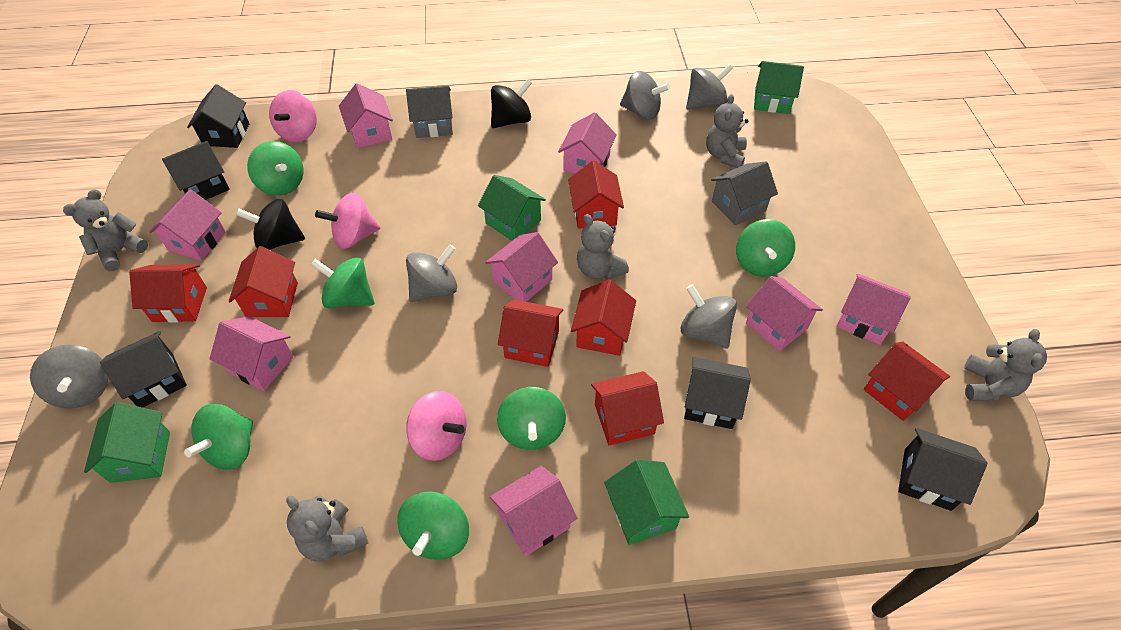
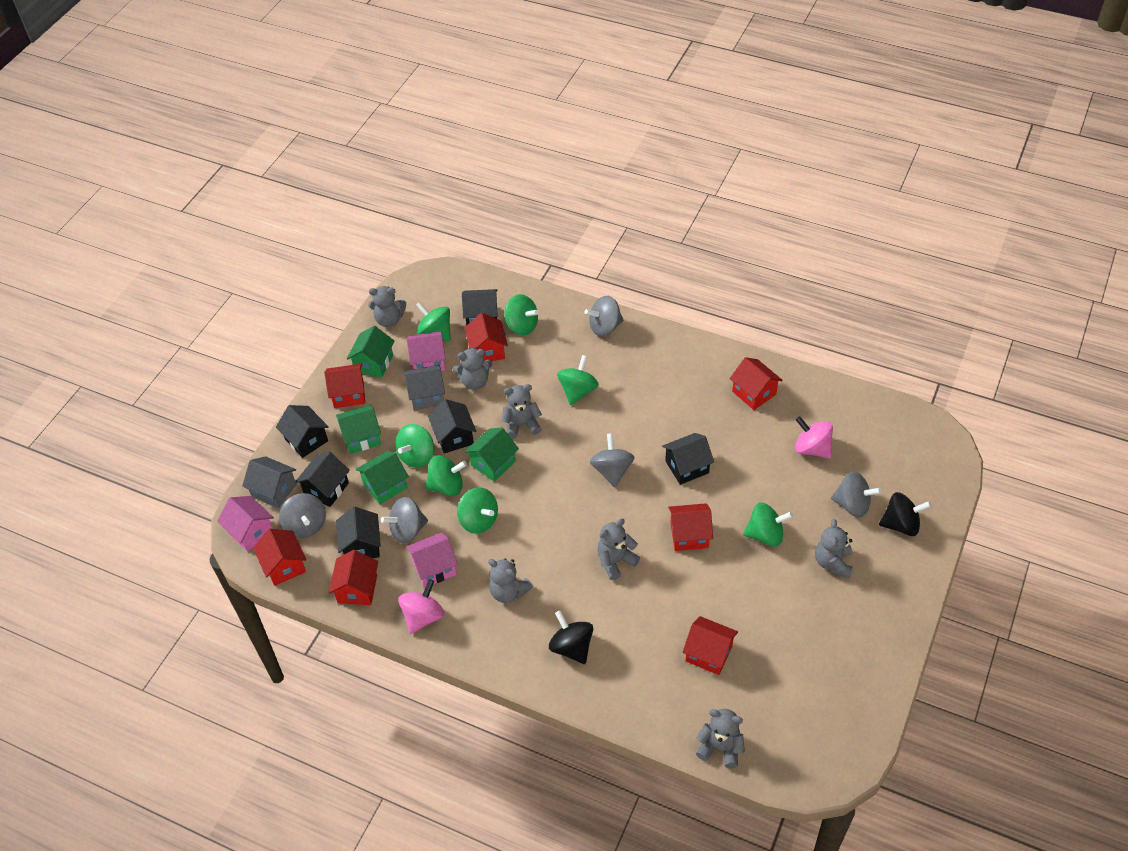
black house: [100,331,187,408] [162,141,230,200] [187,84,249,148] [684,357,751,429] [898,428,987,511] = 5 -> [276,405,329,458] [295,452,350,507] [336,507,381,558] [428,399,476,453] [462,289,498,325] [662,433,714,485] = 6
green spinning top: [184,404,253,470] [247,141,303,196] [311,257,374,308] [397,492,469,560] [497,387,566,450] [736,219,795,277] = 6 -> [395,424,434,468] [416,302,451,341] [425,455,467,496] [457,487,498,534] [505,294,539,336] [557,355,599,405] [743,502,793,547] = 7
grey teddy bear: [63,189,148,271] [286,495,368,562] [577,214,629,280] [706,94,748,168] [964,329,1047,401] = 5 -> [368,286,406,327] [453,348,492,390] [488,559,533,603] [501,384,542,439] [597,519,640,580] [696,709,745,768] [815,519,852,578] = 7
pink house: [149,189,226,261] [210,316,294,391] [339,83,393,149] [485,232,558,302] [490,466,577,556] [558,112,617,174] [746,276,823,352] [837,274,911,345] = 8 -> [217,496,274,552] [406,532,458,587] [407,331,446,371] = 3
pink spinning top: [269,90,317,142] [315,193,381,249] [406,391,466,461] = 3 -> [398,579,444,634] [795,416,833,459] = 2

